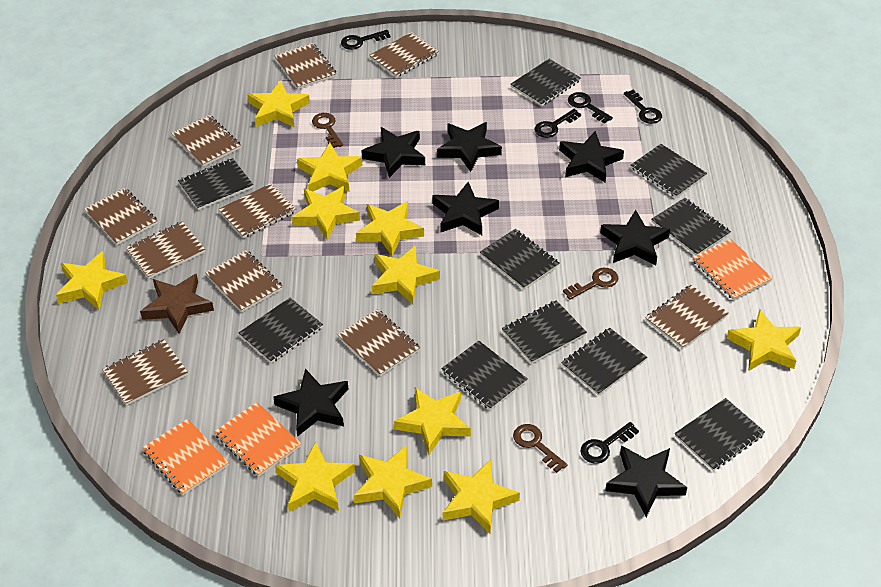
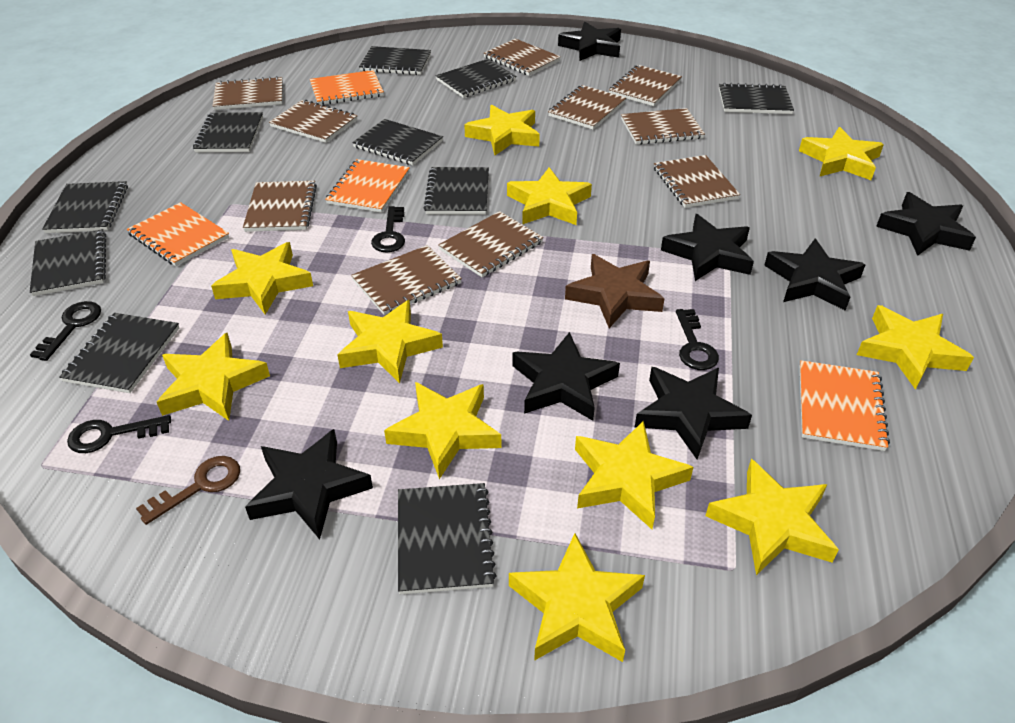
black key: [341,30,391,50] [535,109,581,138] [568,92,613,123] [580,422,639,464] [624,90,662,124] = 5 -> [30,301,101,361] [67,415,171,453] [371,206,405,252] [676,309,719,370] = 4
brown key: [312,113,343,148] [513,424,568,473] [563,268,618,300] = 3 -> [136,456,240,525] = 1
orange notebook: [142,419,229,495] [214,402,302,477] [692,239,773,300] = 3 -> [127,202,229,266] [310,70,384,105] [325,159,410,213] [800,360,890,451] = 4

